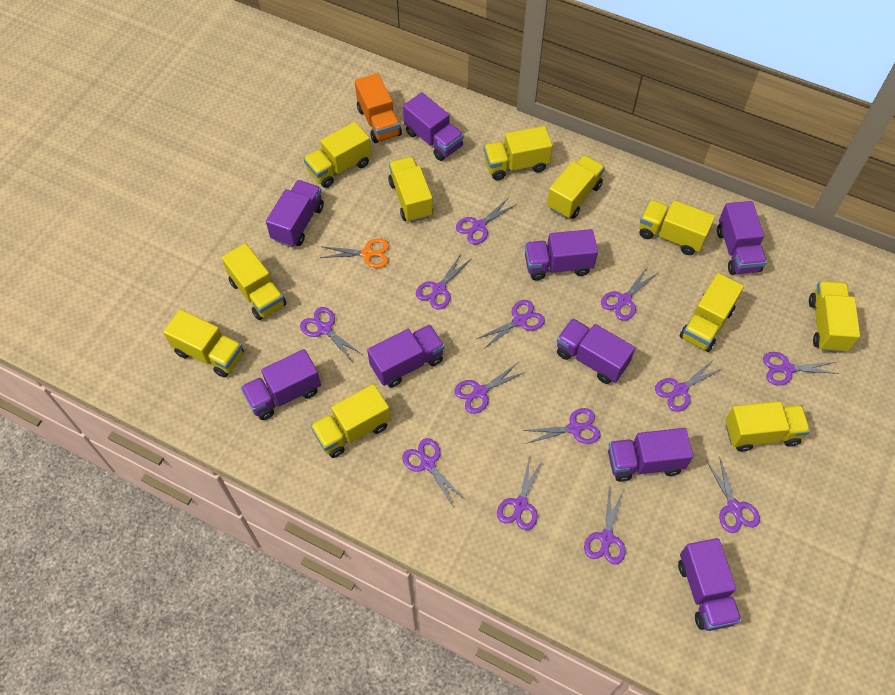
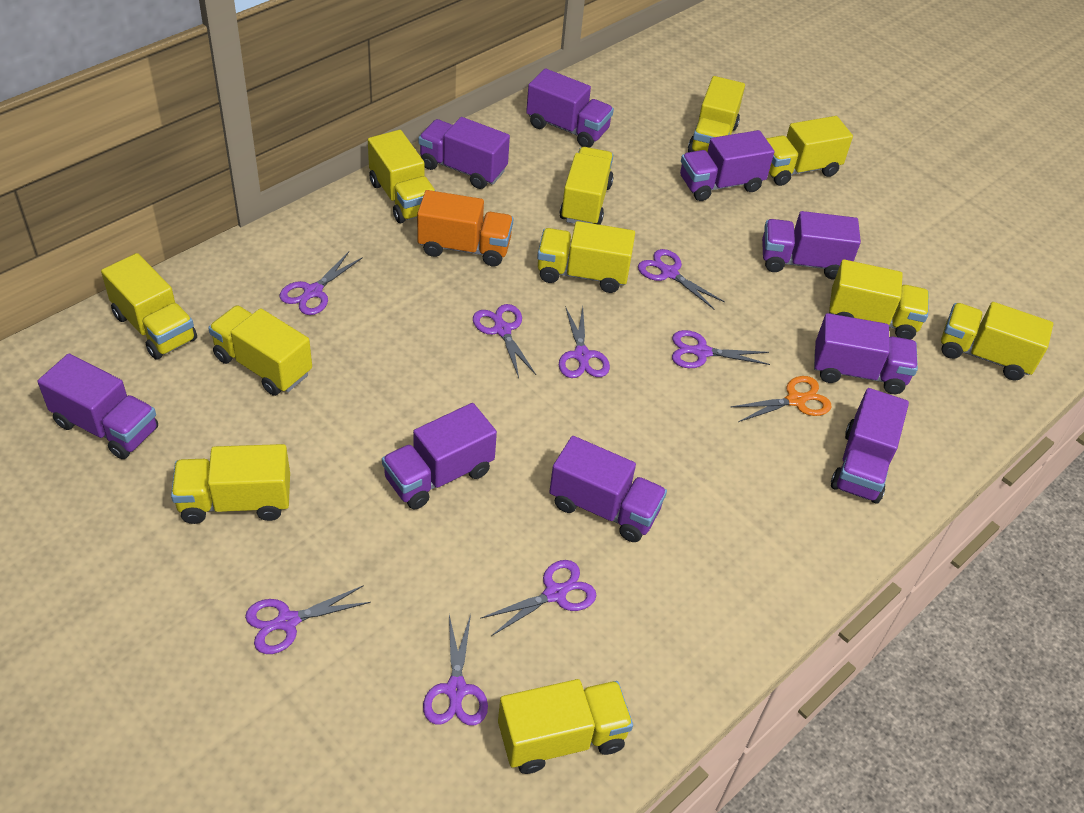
purple scissors: [300,307,363,361] [402,438,465,508] [416,254,472,310] [454,363,525,414] [456,198,517,245] [476,300,545,349] [497,456,543,530] [523,408,601,444] [584,486,625,565] [601,266,657,321] [655,359,723,412] [706,459,760,533] [763,352,839,386] = 13 -> [245,585,371,654] [280,252,363,315] [423,614,488,726] [473,304,536,378] [480,560,596,636] [559,306,610,378] [638,249,725,309] [672,330,770,368] = 8

